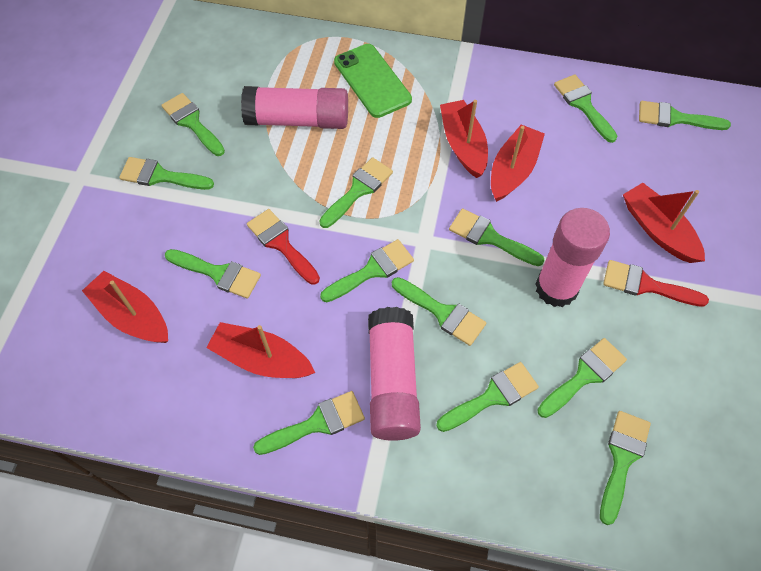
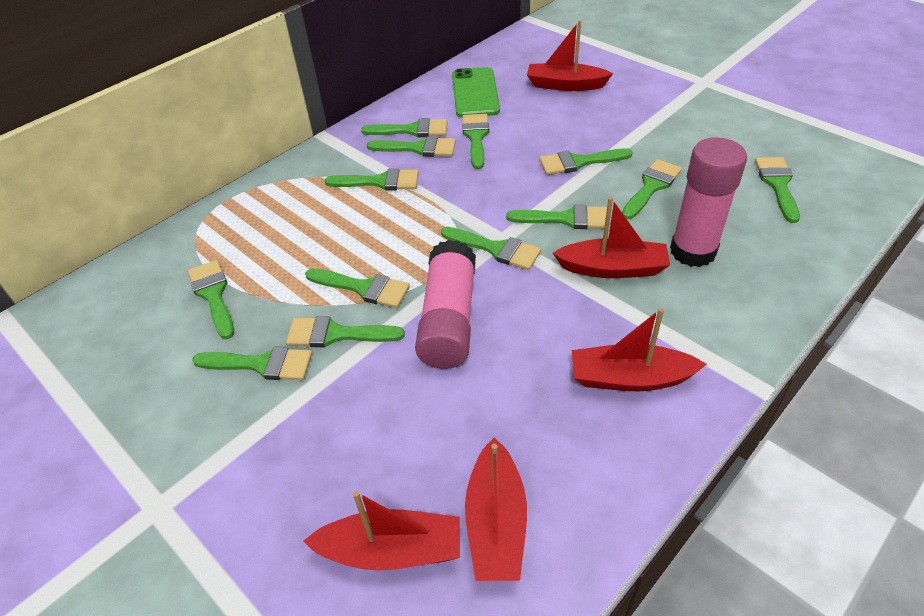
pink glue stick: [241,86,348,129] [368,307,421,441] [535,208,610,307] = 3 -> [415,240,476,369] [670,138,747,267] = 2
red brush: [247,209,320,285] [603,260,709,307] = 2 -> none = 0

